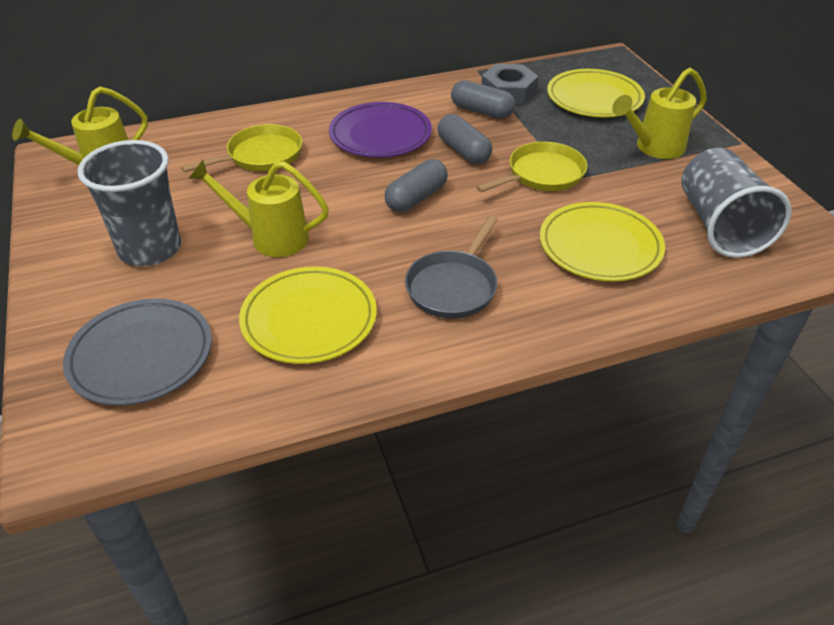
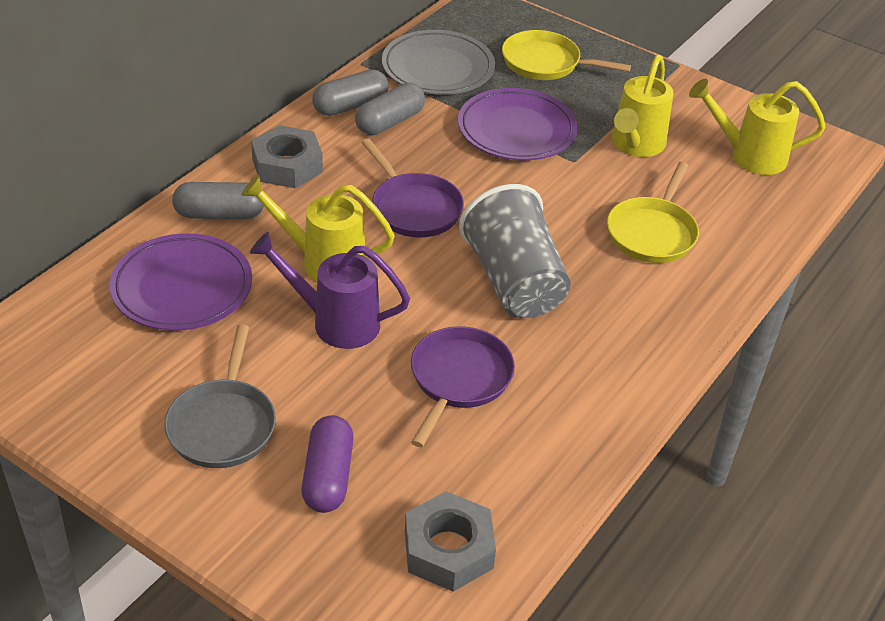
grey cup: [78,140,181,266] [682,148,792,258] = 2 -> [459,184,571,318] = 1
grey nut: [481,64,539,105] = 1 -> [251,125,323,188] [405,491,496,592] = 2
purple capsule: none = 0 -> [301,415,354,513] = 1
purple pan: none = 0 -> [362,139,464,238] [411,326,515,447] = 2
purple plate: [329,102,432,158] = 1 -> [109,233,252,331] [458,88,578,161] = 2
purple watering can: none = 0 -> [250,232,410,349] = 1
yellow plate: [239,267,377,364] [540,202,665,282] [547,69,645,117] = 3 -> none = 0

